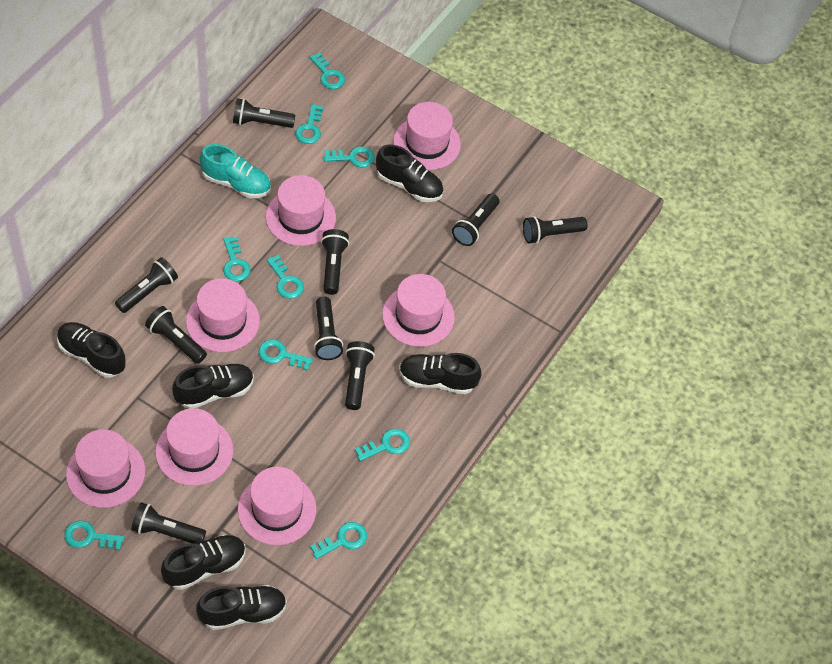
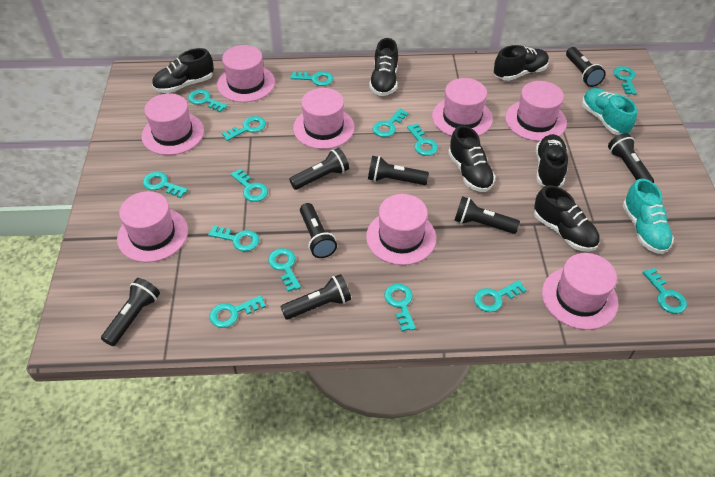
black flashlight: [115,257,178,313] [131,502,206,544] [145,306,207,364] [233,98,295,128] [314,297,343,360] [321,229,349,295] [345,341,375,410] [452,194,499,246] [523,216,587,244] = 9 -> [101,278,160,346] [280,274,351,320] [289,148,349,190] [300,203,337,258] [368,156,429,185] [454,196,520,234] [566,47,606,87] [608,133,654,183] = 8
pink hat: [66,429,145,508] [156,408,233,486] [186,278,260,352] [238,467,316,545] [266,175,336,246] [382,274,455,347] [393,102,461,170] = 7 -> [117,191,188,262] [142,93,204,155] [217,45,275,102] [293,88,355,149] [366,194,436,265] [432,78,493,136] [505,81,567,141] [542,253,619,330] = 8
turquoise key: [64,520,125,550] [223,237,251,281] [258,339,313,371] [267,255,304,299] [295,104,324,144] [309,52,345,89] [310,522,367,559] [324,147,375,168] [355,429,410,461] = 9 -> [143,172,188,198] [188,89,228,113] [208,225,259,251] [209,295,266,328] [222,116,266,141] [231,168,268,202] [268,248,301,292] [290,71,333,86] [372,109,409,137] [384,284,416,332] [407,124,438,156] [474,280,527,312] [613,66,637,95] [642,268,687,314] = 14
turquoise shoe: [200,144,271,198] = 1 -> [582,88,637,135] [622,179,674,254] = 2

